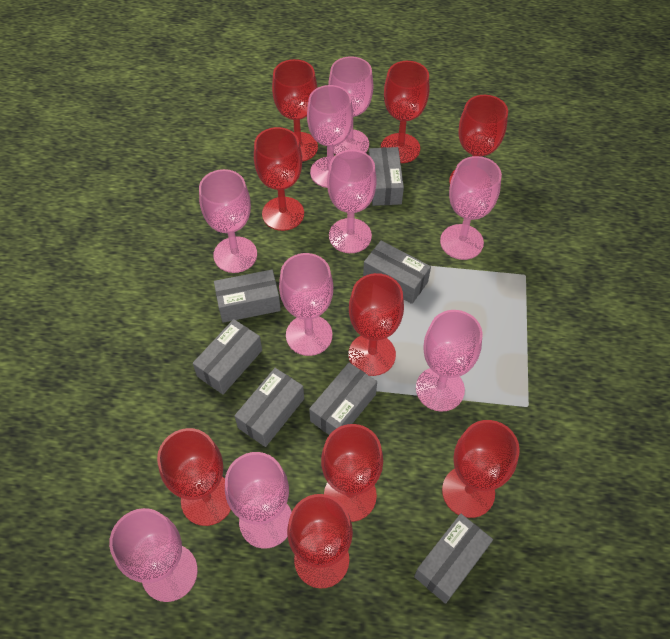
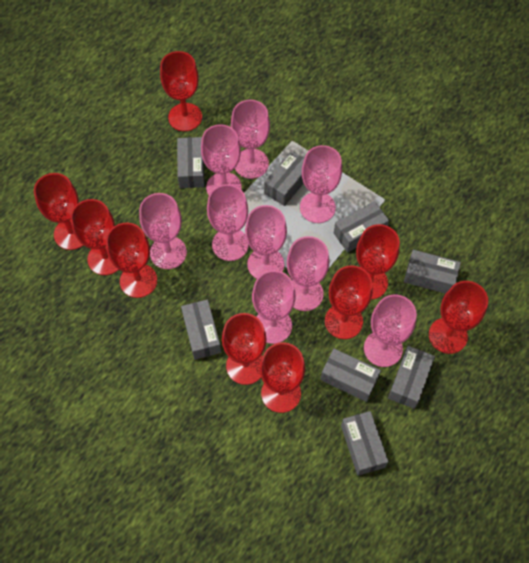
grey box: [193,319,262,395] [214,270,281,323] [235,368,304,447] [309,362,377,435] [363,240,431,304] [369,147,404,206] [414,514,493,604] = 7 -> [177,137,205,188] [181,299,221,360] [264,151,304,206] [320,349,381,402] [334,201,389,252] [341,411,389,476] [388,346,435,409] [404,250,461,294] = 8

